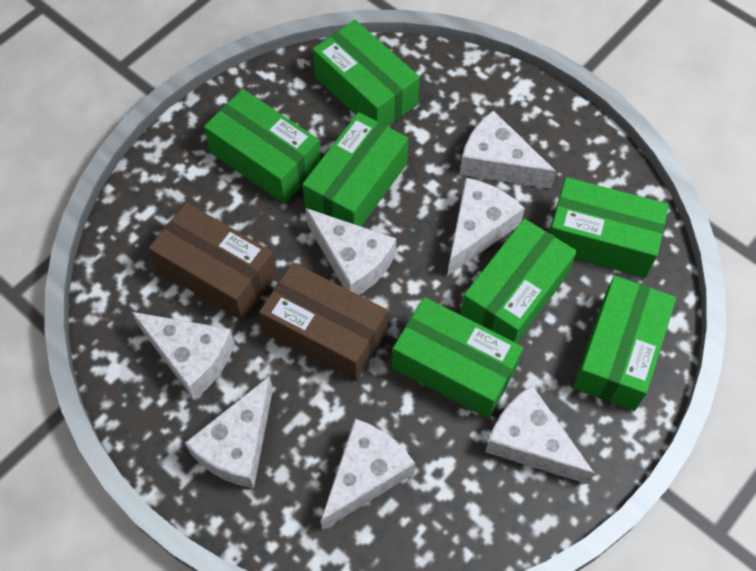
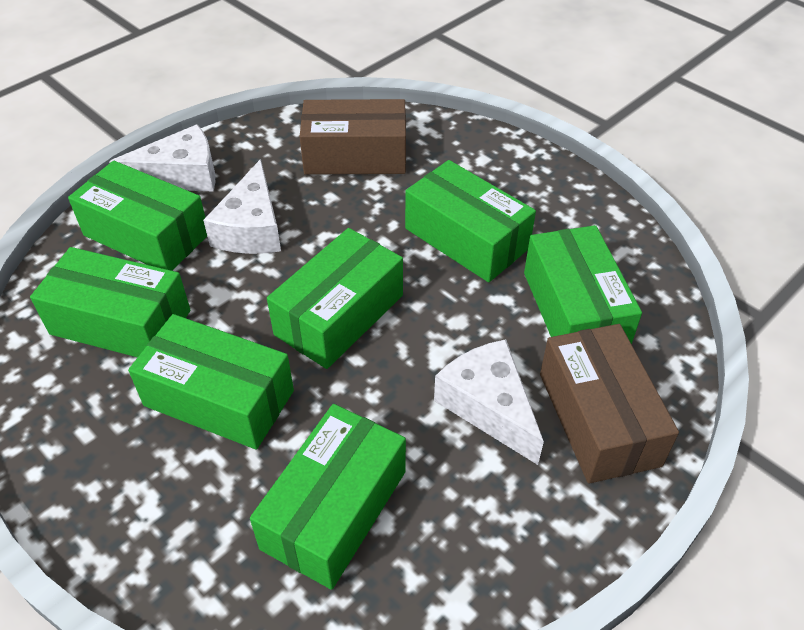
white cheese: [131,312,235,399] [185,376,273,488] [305,208,396,295] [321,419,415,530] [447,178,525,276] [460,111,556,189] [485,385,595,484] = 7 -> [109,124,215,192] [203,159,281,254] [434,339,544,465] = 3

